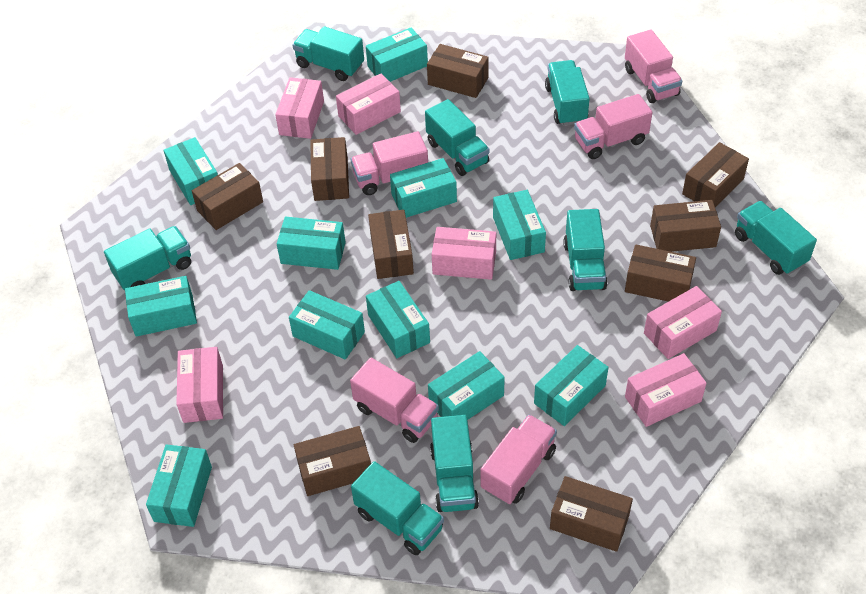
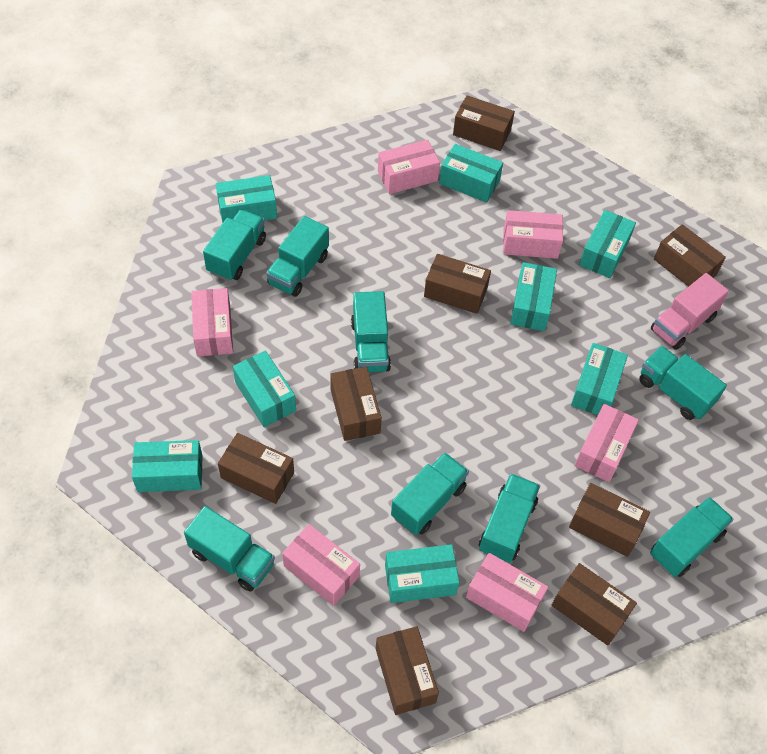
brown box: [192,163,263,230] [294,426,371,496] [310,137,349,201] [368,210,414,279] [427,44,489,98] [550,476,633,552] [625,244,696,302] [650,200,721,252] [682,142,749,207] = 9 -> [218,433,294,504] [330,367,382,441] [376,626,439,715] [424,254,491,314] [453,95,515,151] [552,563,637,646] [569,483,650,557] [654,224,726,287] = 8
pink truck: [350,131,428,195] [350,358,439,443] [481,415,557,504] [574,94,652,159] [625,30,682,103] = 5 -> [651,273,729,350] = 1
turquoise box: [125,276,197,337] [146,444,212,527] [163,137,218,205] [277,217,346,270] [289,290,365,360] [366,27,428,82] [366,281,430,358] [390,158,457,218] [428,351,505,420] [493,190,546,260] [534,345,608,426] = 11 -> [132,440,202,492] [216,175,277,223] [233,350,296,427] [385,544,459,603] [439,144,503,203] [510,262,557,331] [571,343,628,415] [579,210,636,278] = 8

